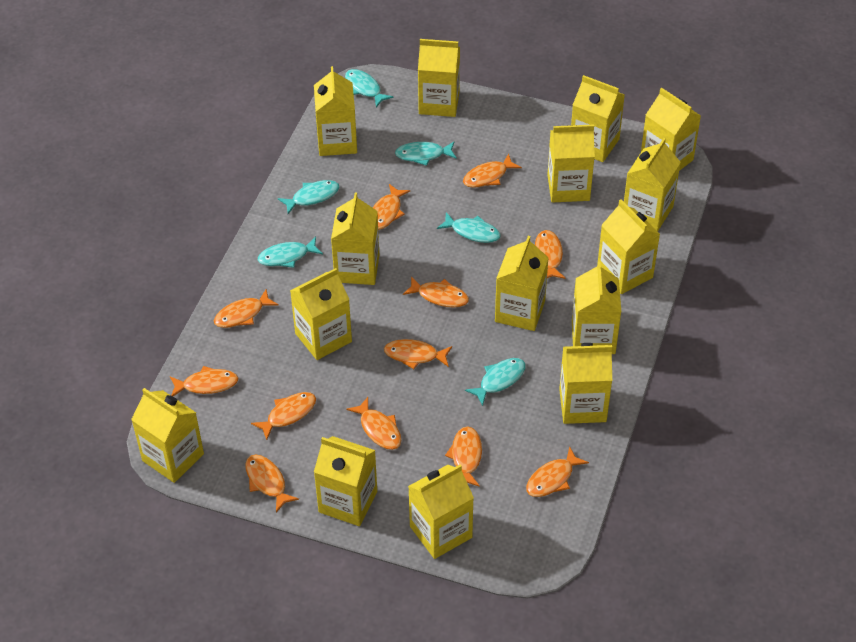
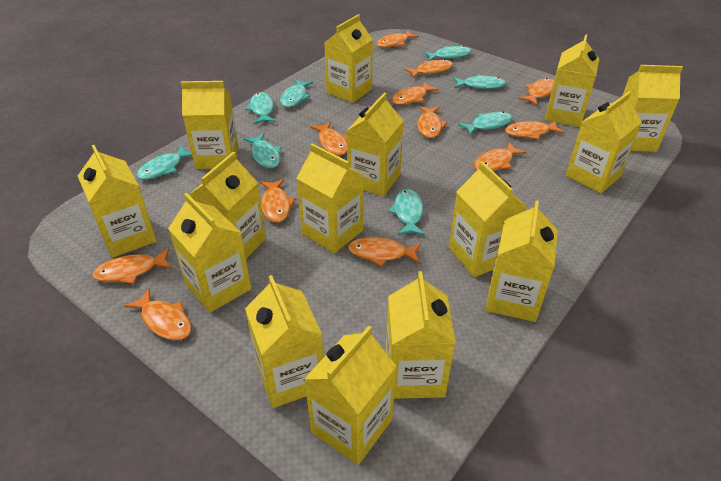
turquoise fish: [258,236,323,268] [278,180,339,214] [345,69,393,107] [395,141,457,166] [437,212,501,243] [465,358,525,406] = 6 -> [136,145,192,180] [243,133,281,168] [245,92,276,124] [280,79,313,108] [388,189,425,235] [423,46,472,61] [453,75,506,89] [458,112,513,135] = 8

